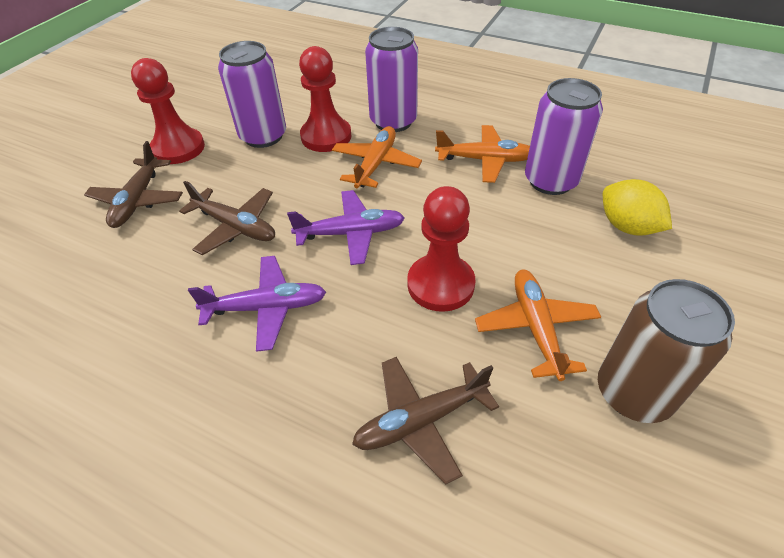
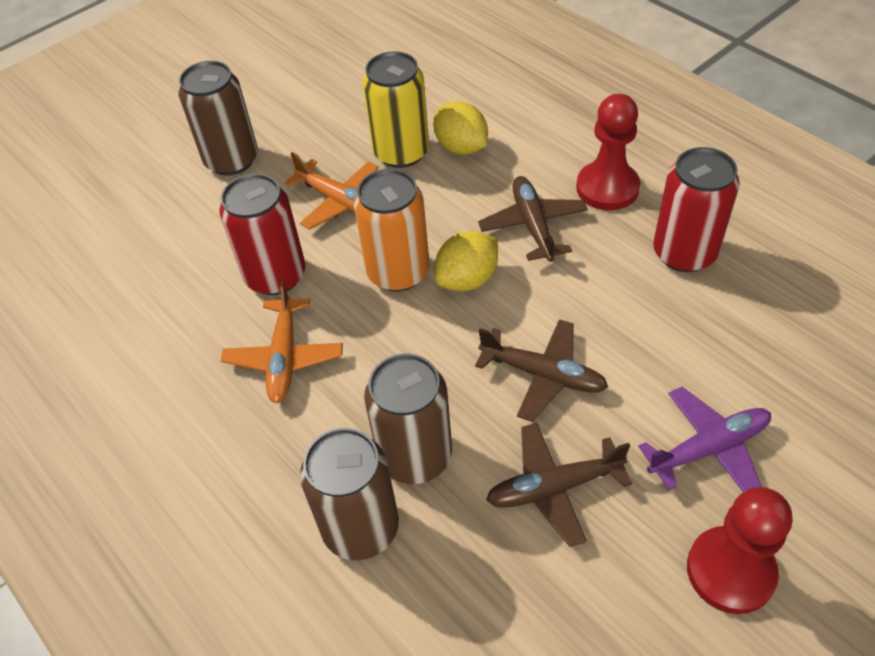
brown can: [598,279,735,423] = 1 -> [179,61,258,176] [300,428,399,560] [364,354,452,484] = 3
orange can: none = 0 -> [354,169,429,292] = 1
orange plane: [332,126,422,188] [435,125,530,183] [475,270,601,381] = 3 -> [221,280,343,403] [284,152,378,230] = 2
purple can: [218,41,286,148] [365,27,418,132] [525,78,603,195] = 3 -> none = 0
purple plane: [188,256,326,352] [287,190,405,265] = 2 -> [638,387,771,492] = 1
red can: none = 0 -> [219,174,305,295] [653,147,740,272] = 2
red pawn: [131,58,205,164] [299,46,351,152] [407,186,475,312] = 3 -> [576,94,640,210] [687,487,792,614] = 2
yellow can: none = 0 -> [362,51,429,168] = 1
yellow lemon: [603,179,672,236] = 1 -> [433,101,488,155] [434,231,498,291] = 2

